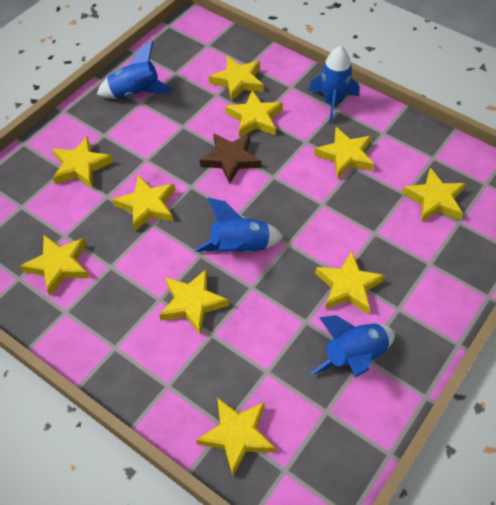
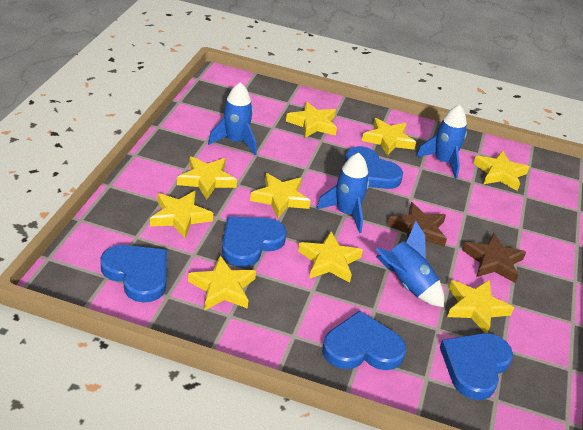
blue heart: none = 0 -> [100,245,167,303] [222,217,287,267] [322,311,406,370] [344,146,403,189] [440,333,513,400] = 5
brown star: [200,133,261,184] = 1 -> [387,202,447,247] [462,232,526,283] = 2
yellow star: [20,235,89,296] [52,136,113,188] [112,175,175,232] [159,269,229,334] [196,397,276,476] [209,56,264,102] [225,90,283,137] [314,127,374,179] [315,251,385,315] [402,168,466,222] = 10 -> [150,191,213,238] [177,156,237,200] [188,255,256,311] [250,173,311,218] [286,101,337,138] [298,232,363,283] [362,118,416,156] [447,280,514,333] [473,150,529,191] = 9

